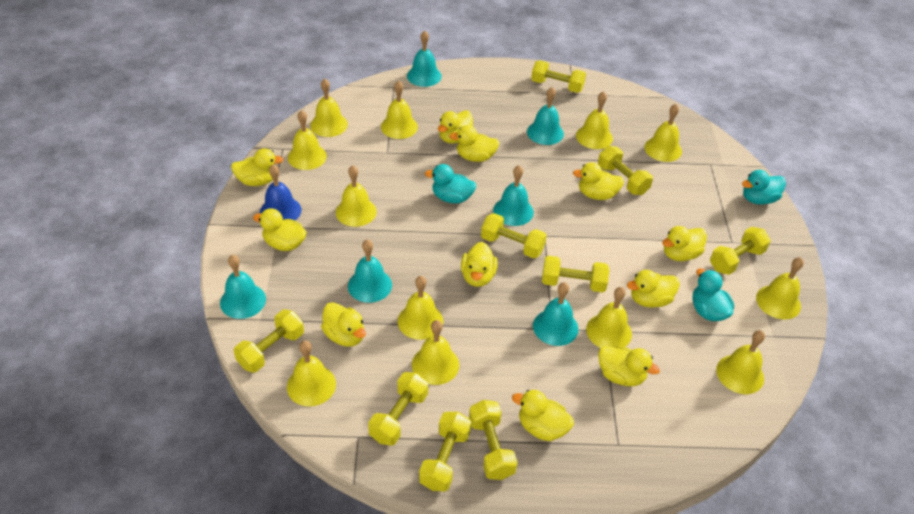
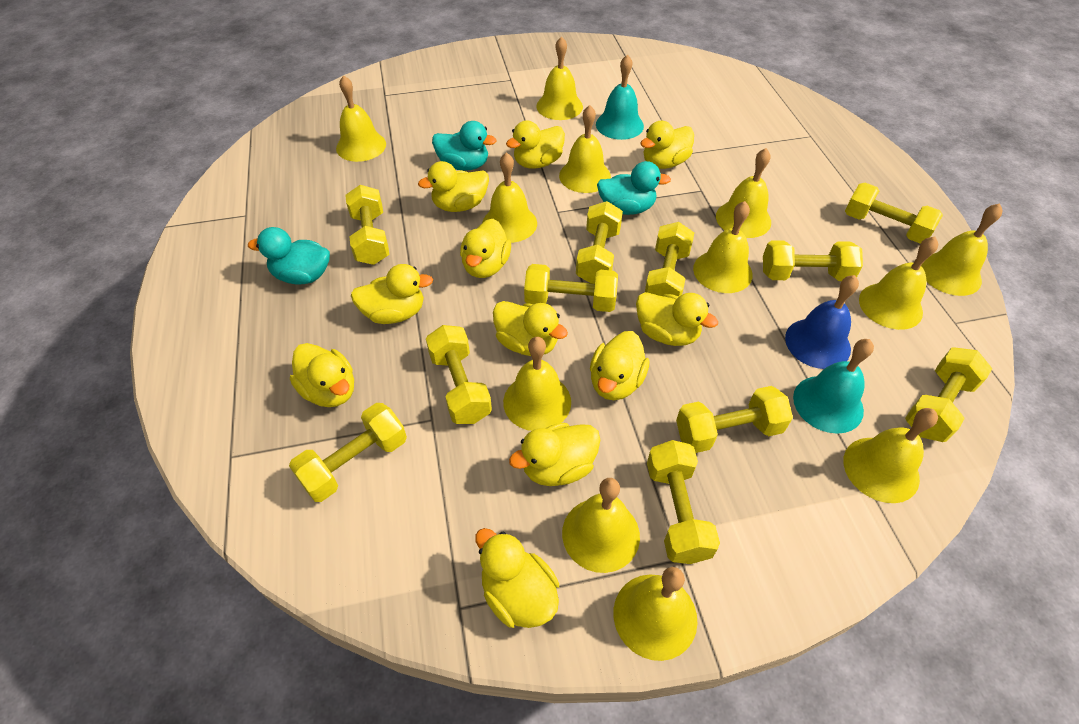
turquoise bell: [220,255,266,319] [348,239,392,303] [407,31,442,87] [493,165,534,226] [527,87,564,145] [533,282,578,346] = 6 -> [596,54,644,140] [793,339,874,434] = 2
yellow dumbbell: [234,310,304,373] [368,372,428,446] [419,412,471,491] [469,400,518,480] [481,213,547,258] [531,60,586,93] [542,256,609,293] [598,146,653,195] [710,227,771,275] = 9 -> [289,403,407,502] [345,185,389,265] [426,325,492,424] [524,264,618,312] [576,201,623,284] [645,222,694,297] [647,440,720,564] [676,386,793,453] [763,240,863,281] [845,183,943,244] [905,348,992,442] = 11

